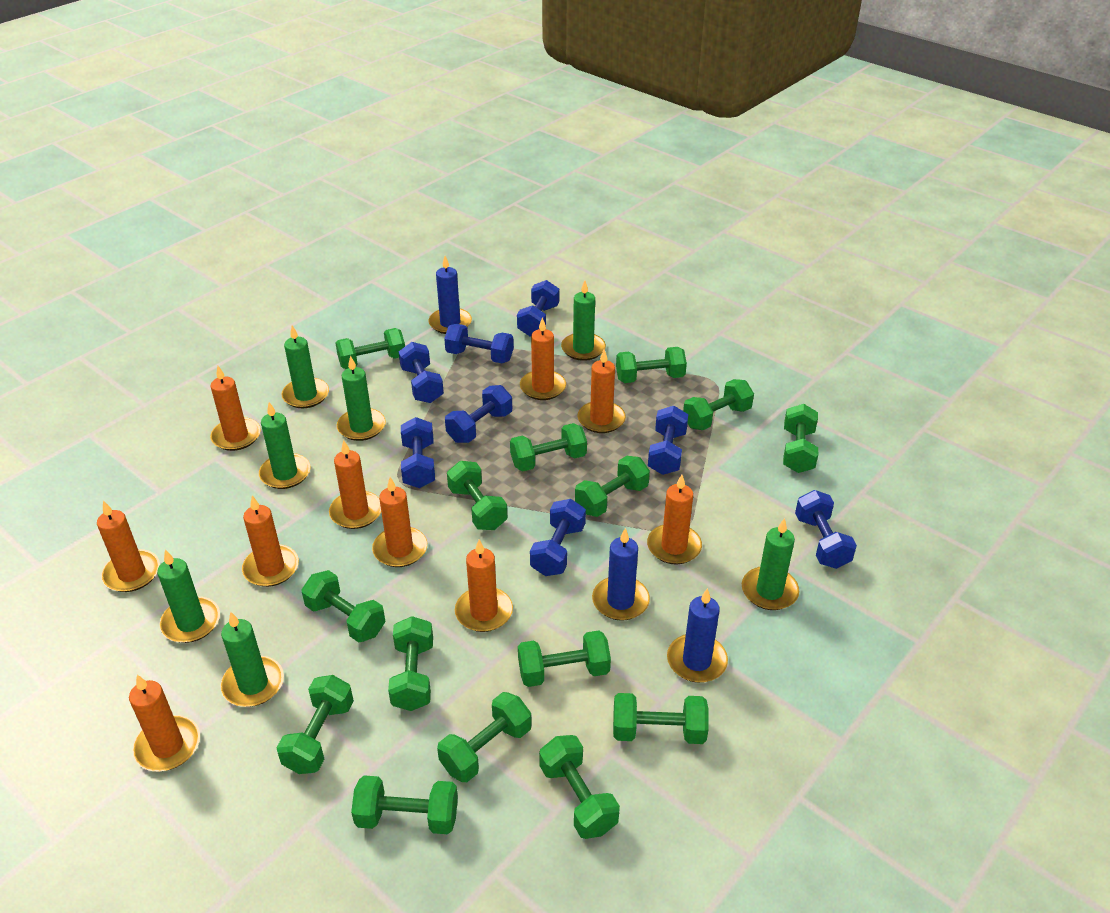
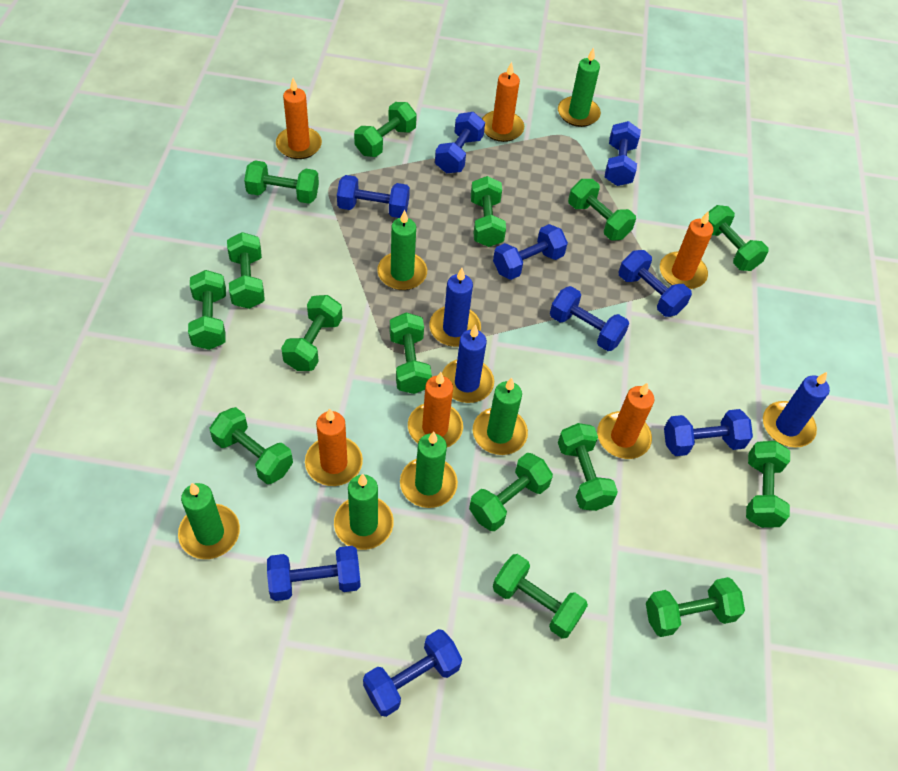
blue dumbbell: [399,342,444,403] [401,417,435,488] [444,324,514,363] [445,385,512,443] [517,280,559,337] [530,499,586,576] [648,406,688,475] [795,490,857,569] = 8 -> [267,546,361,601] [337,175,410,218] [363,629,462,717] [435,112,485,173] [493,224,568,280] [550,286,629,351] [605,121,641,186] [619,250,692,317] [664,409,753,456] = 9
green candle: [157,550,220,643] [220,612,284,707] [259,402,311,489] [281,326,329,408] [337,356,386,441] [561,281,606,361] [742,518,799,610] = 7 -> [178,483,240,559] [334,474,394,550] [377,210,427,290] [400,432,458,508] [473,378,528,455] [558,47,601,127] = 6
orange candle: [97,501,160,592] [129,675,200,772] [210,366,261,451] [242,496,299,587] [329,440,381,529] [372,477,427,567] [455,540,513,632] [520,317,566,400] [578,349,626,433] [647,475,702,564] = 10 -> [276,78,322,159] [305,408,363,486] [408,372,463,447] [482,62,524,142] [597,382,655,459] [660,211,713,289] = 6

